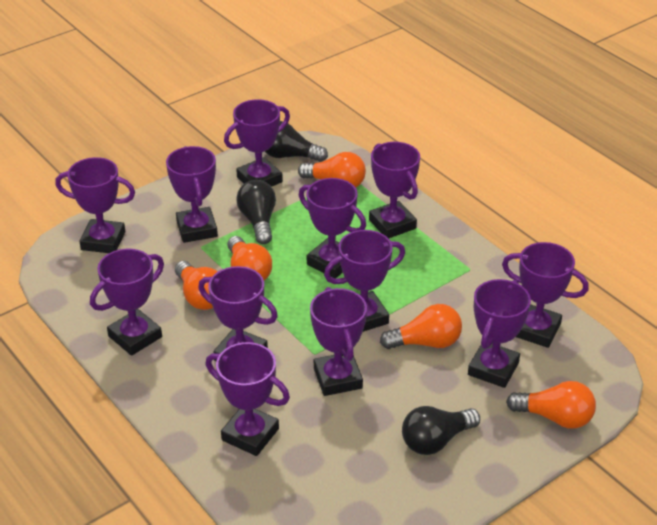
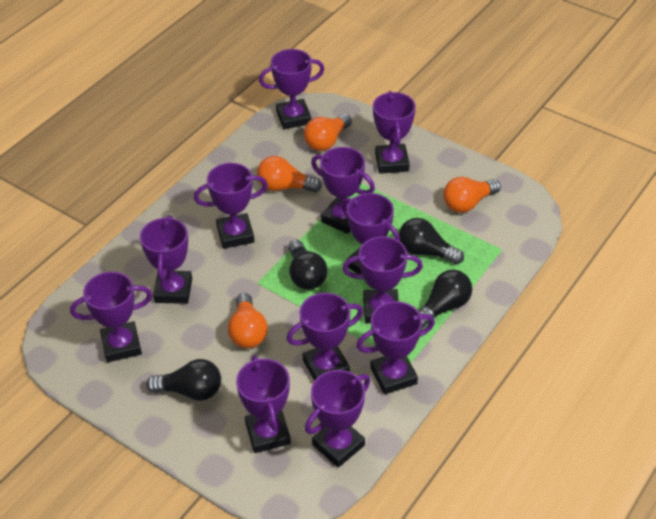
black light bulb: [236,180,276,244] [265,121,328,162] [402,406,480,455] = 3 -> [146,359,221,401] [288,240,327,290] [399,218,464,265] [418,270,472,328] = 4
orange light bulb: [175,261,218,310] [227,236,272,281] [298,152,366,188] [380,304,462,349] [506,381,596,429] = 5 -> [228,293,268,348] [257,156,322,193] [304,114,352,151] [443,177,501,213] = 4

